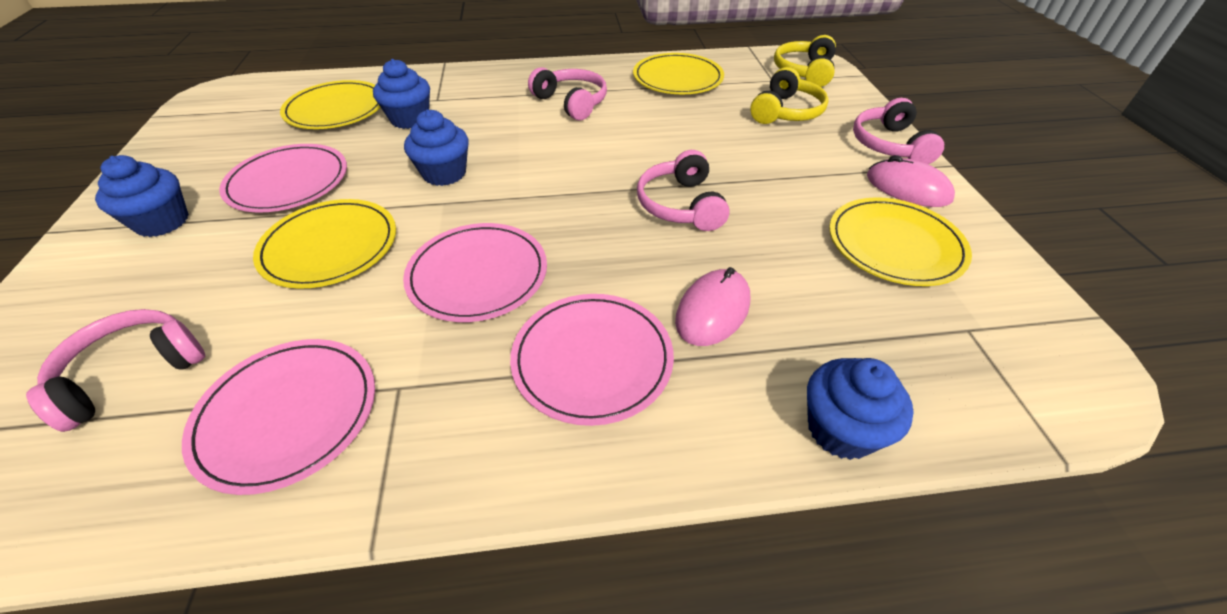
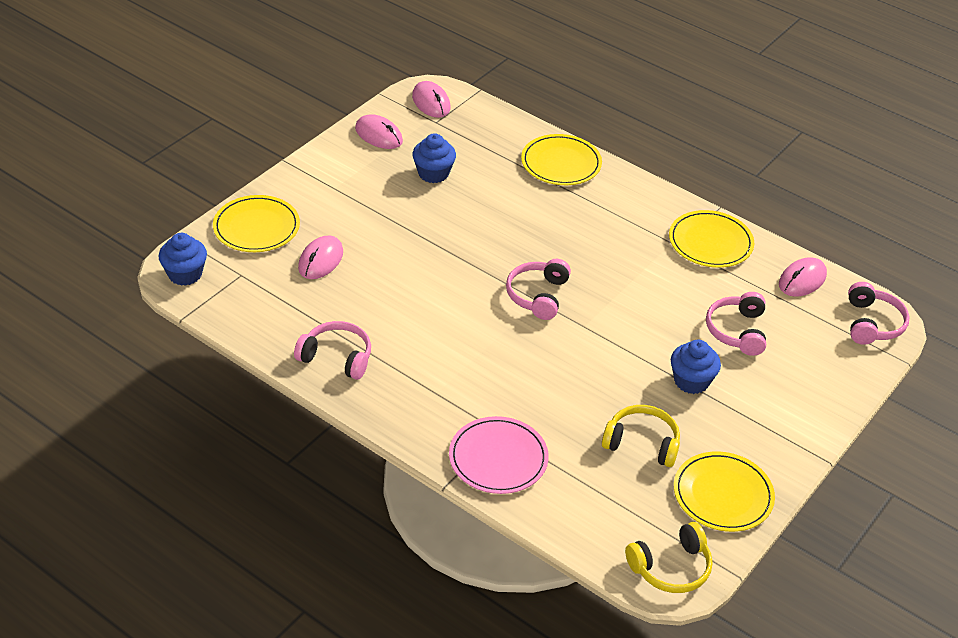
blue cupcake: [95,155,189,237] [373,59,430,129] [404,110,469,186] [807,358,914,460] = 4 -> [159,233,207,286] [412,133,456,183] [671,340,721,394] = 3
pink mouse: [675,267,750,346] [867,155,955,207] = 2 -> [298,235,343,279] [355,114,403,149] [412,81,450,118] [779,257,827,297] = 4
pink plate: [182,339,375,495] [219,144,347,213] [403,223,547,322] [510,294,674,426] = 4 -> [449,416,549,494] = 1

